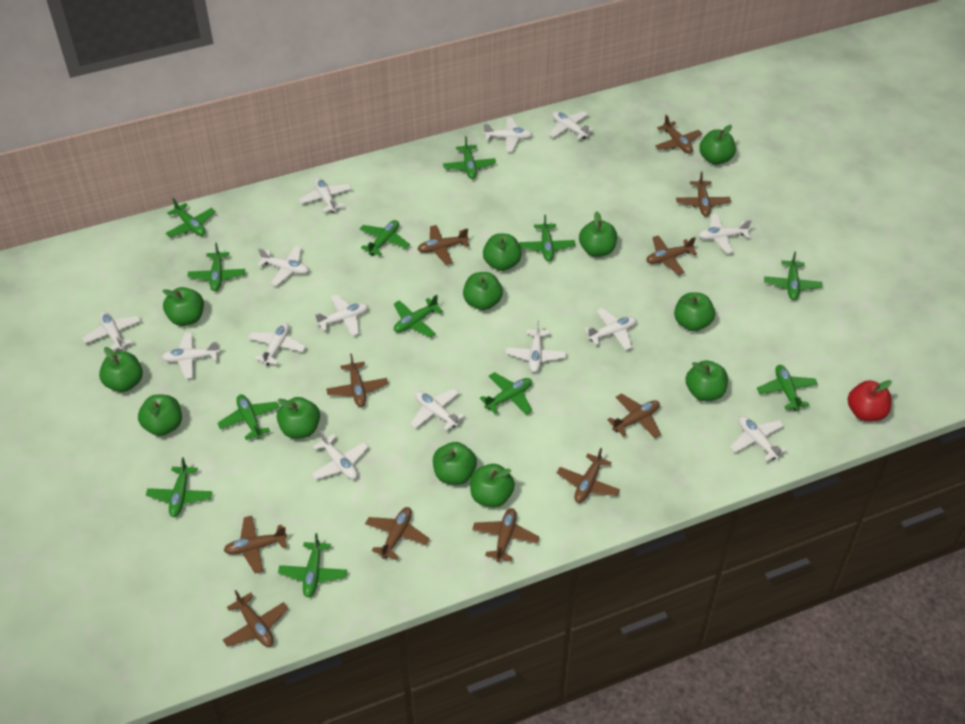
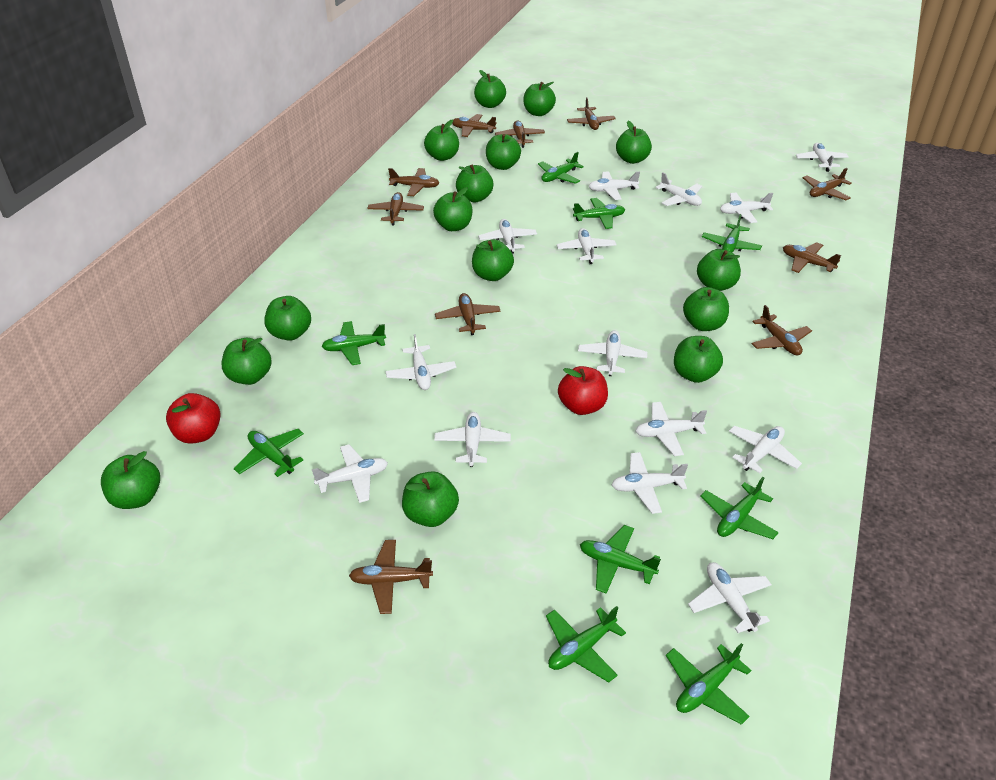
brown plane: [223,590,288,647] [224,516,287,573] [326,354,388,407] [365,507,430,560] [418,225,469,265] [472,508,539,562] [557,448,620,503] [607,393,661,438] [646,235,697,275] [655,115,702,154] [676,172,731,216] = 11 -> [349,540,433,614] [367,192,424,226] [388,168,439,196] [435,293,501,335] [452,114,497,137] [495,120,545,148] [567,97,616,130] [751,305,812,355] [783,242,841,273] [803,168,852,200] = 10
green apple: [99,347,143,392] [138,395,182,436] [162,287,204,326] [277,397,320,439] [433,442,477,485] [463,272,503,310] [470,464,515,508] [483,233,522,271] [579,211,617,257] [674,292,715,331] [685,360,728,401] [699,125,736,165] = 12 -> [101,451,160,509] [222,338,272,385] [264,296,311,341] [402,471,459,527] [424,120,459,161] [433,187,473,231] [456,165,494,202] [472,240,514,281] [474,70,506,108] [486,134,521,170] [524,82,556,116] [616,121,652,164] [674,336,723,383] [683,287,729,331] [697,249,741,291] = 15
green plane: [146,457,212,517] [165,198,216,237] [188,243,245,291] [218,394,279,440] [278,533,347,598] [359,220,410,256] [394,295,443,337] [443,136,496,179] [480,372,532,415] [519,214,575,261] [757,365,818,411] [764,252,822,300] = 12 -> [234,429,304,477] [322,321,386,365] [538,152,584,184] [546,606,626,683] [573,198,625,229] [580,525,661,594] [666,643,752,725] [700,477,779,539] [702,214,762,253] = 9
red apple: [848,380,892,422] = 1 -> [166,393,221,444] [558,366,608,415] = 2

